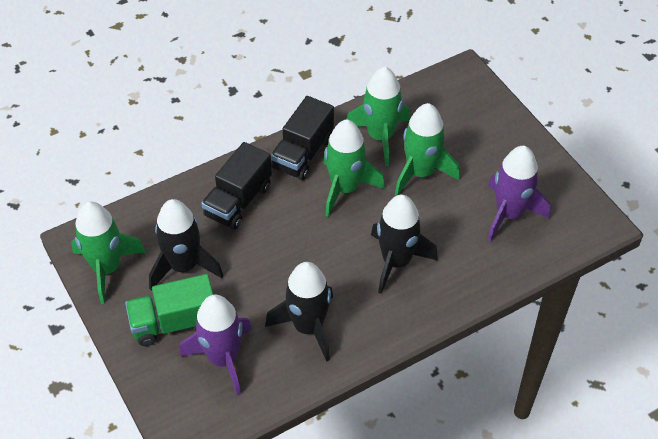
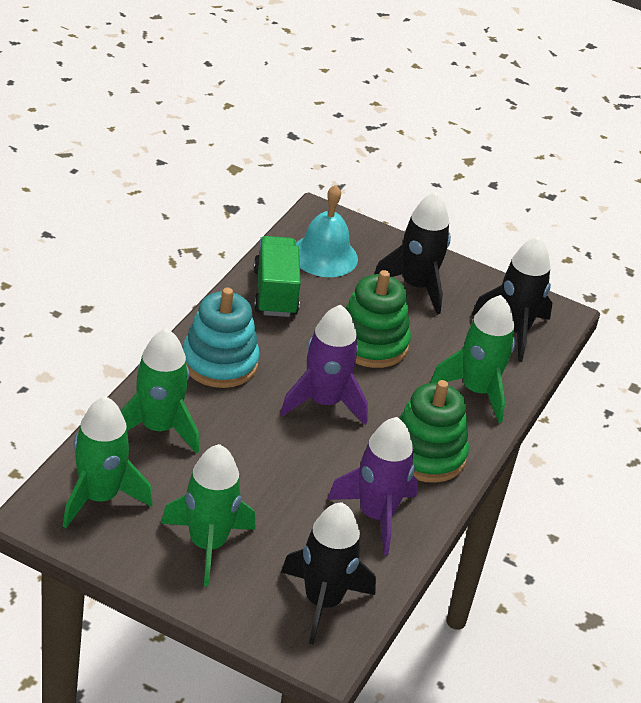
black truck: [201,142,272,230] [271,96,334,180] = 2 -> none = 0
green stacking toy: none = 0 -> [345,270,411,368] [399,380,469,483] = 2
turquoise bell: none = 0 -> [296,185,358,277] = 1
turquoise stacking toy: none = 0 -> [182,288,260,388] = 1

